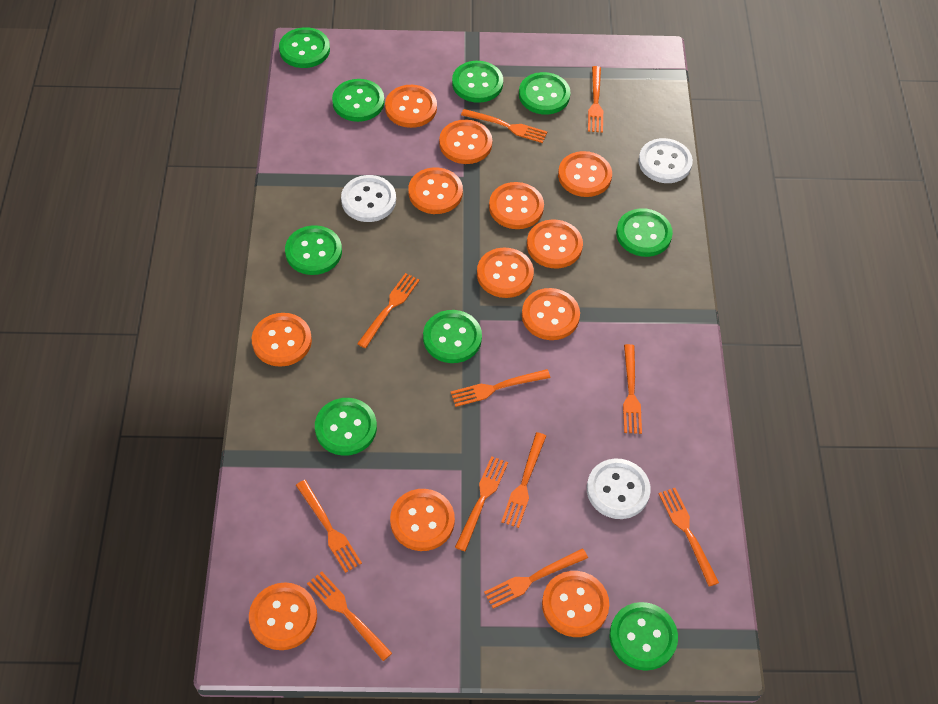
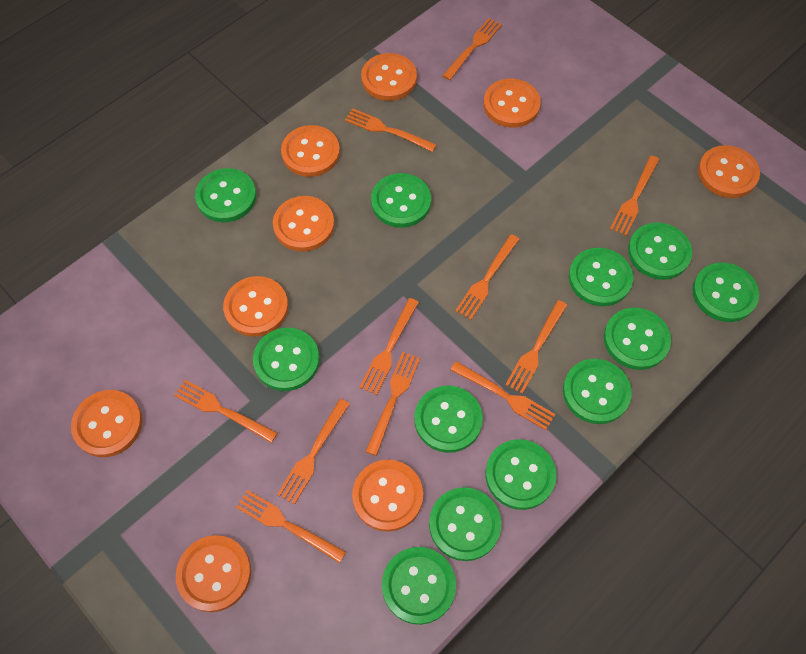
green button: [279,27,330,68] [285,225,342,275] [315,398,377,456] [332,79,384,122] [423,310,482,363] [452,61,503,103] [519,72,570,115] [610,602,678,671] [616,208,673,257] = 9 -> [195,168,256,222] [253,328,320,391] [371,173,431,228] [382,547,456,625] [414,386,483,453] [429,487,501,561] [485,439,556,510] [563,359,632,424] [569,248,633,306] [604,308,671,370] [628,223,692,280] [692,263,759,322] = 12
orange button: [249,582,317,650] [252,313,312,367] [385,85,437,128] [390,489,455,551] [408,167,463,214] [439,120,492,164] [477,247,534,298] [489,182,544,229] [522,288,580,340] [527,220,583,268] [542,571,609,637] [558,151,612,197] = 12 -> [71,390,142,457] [176,535,251,612] [223,276,288,337] [273,196,334,252] [281,125,340,177] [352,460,423,532] [361,53,417,101] [483,79,541,128] [698,145,760,198] = 9
white button: [341,175,396,222] [587,459,651,519] [638,138,693,183] = 3 -> none = 0

